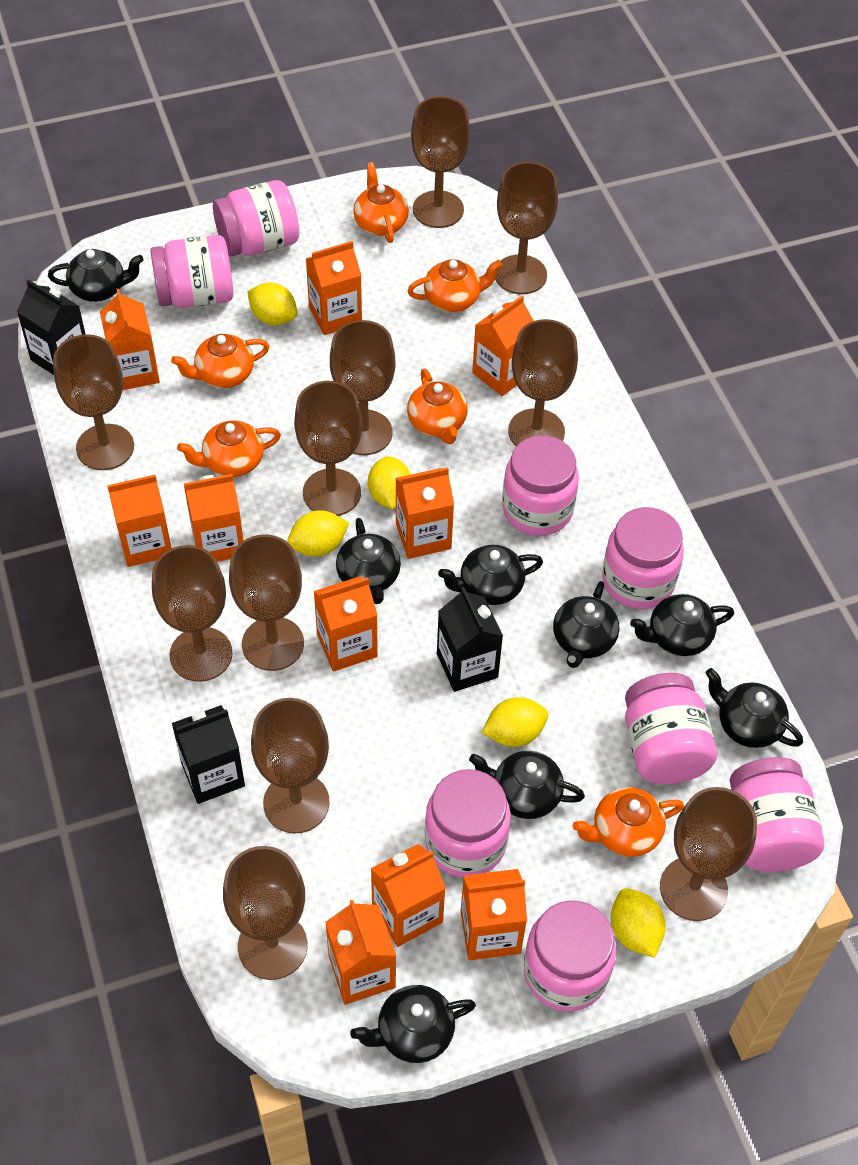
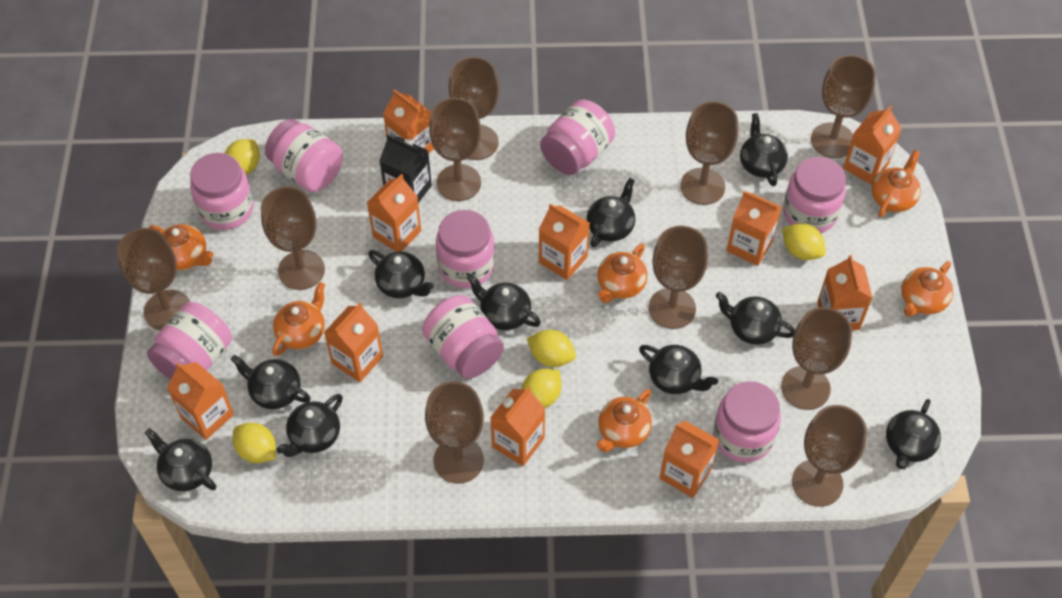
black carton: [17,279,86,375] [172,705,245,804] [437,587,503,692] = 3 -> [379,135,432,203] = 1
black teapot: [48,249,144,302] [336,518,401,604] [350,985,476,1063] [438,544,543,605] [469,751,585,819] [553,581,619,668] [630,594,734,656] [706,668,803,748] = 8 -> [145,428,216,492] [231,355,311,409] [276,394,343,457] [368,250,434,298] [467,274,541,330] [587,178,635,247] [639,345,718,394] [716,292,795,345] [740,113,788,186] [886,399,941,469] = 10
brown goblet: [53,334,134,470] [152,545,233,682] [223,846,308,980] [229,534,304,671] [251,698,330,833] [294,381,362,516] [330,320,395,455] [411,96,470,228] [495,162,558,294] [508,319,578,446] [660,787,757,921] = 11 -> [117,228,190,331] [261,187,325,290] [425,382,484,483] [429,98,481,201] [449,57,499,160] [649,226,708,329] [680,101,738,205] [781,307,852,410] [792,405,867,507] [811,55,876,158] = 10

